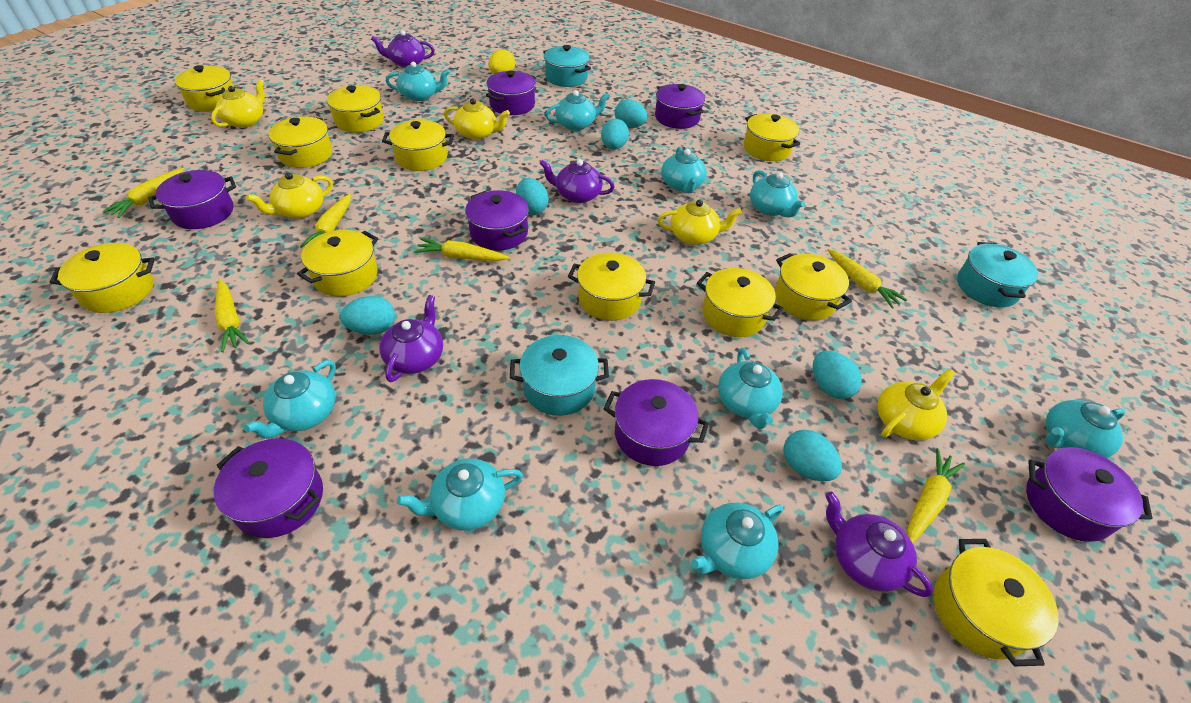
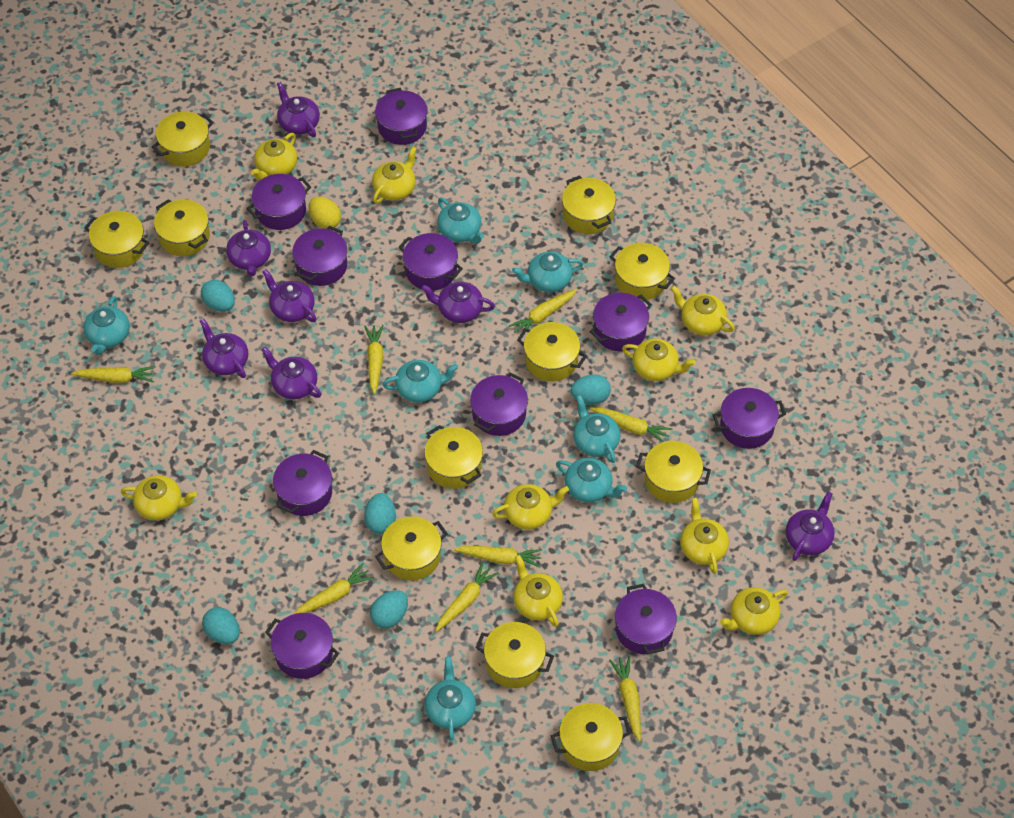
purple pot: [148,170,236,229] [214,438,323,538] [465,190,529,251] [486,70,536,115] [603,379,709,466] [655,84,705,129] [1026,447,1152,542] = 7 -> [247,174,311,230] [265,613,339,679] [273,450,332,516] [292,226,347,286] [375,88,428,145] [399,233,463,291] [470,372,528,436] [589,293,652,351] [615,584,677,654] [713,388,786,449] = 10
purple teapot: [371,30,435,68] [379,295,443,382] [540,159,615,203] [825,492,933,597] = 4 -> [200,318,248,378] [226,220,271,276] [262,269,317,322] [262,347,321,399] [277,82,320,137] [421,282,495,323] [786,492,835,561] = 7
turquoise egg: [340,296,395,335] [516,178,549,215] [601,119,629,150] [615,99,647,128] [783,430,842,481] [813,351,862,399] = 6 -> [201,280,235,312] [202,607,240,644] [364,493,396,534] [370,590,408,629] [571,374,611,405] = 5
turquoise pot: [510,335,609,416] [543,45,591,87] [957,242,1039,307] = 3 -> none = 0
turquoise teapot: [244,360,336,439] [386,62,450,101] [397,459,523,530] [546,90,609,131] [661,147,707,193] [691,503,783,579] [718,348,783,429] [750,170,805,218] [1045,400,1126,458] = 9 -> [84,296,130,355] [383,360,458,403] [425,657,476,741] [437,198,484,244] [512,251,584,292] [556,458,627,502] [573,395,620,463] = 7
yellow carrot: [103,168,184,218] [215,279,249,352] [300,193,351,248] [414,238,510,261] [827,249,907,309] [907,448,965,543] = 6 -> [71,366,156,383] [294,563,374,614] [364,325,384,395] [435,562,499,632] [454,546,542,567] [509,289,577,333] [590,407,672,442] [609,656,641,741] = 8
yellow teapot: [211,79,265,128] [246,172,333,219] [444,98,510,140] [658,200,742,245] [878,369,955,441] = 5 -> [121,475,197,520] [251,133,297,180] [372,147,417,204] [492,484,569,530] [513,555,563,627] [622,339,696,381] [671,286,735,335] [680,497,729,574] [720,587,788,635] = 9

